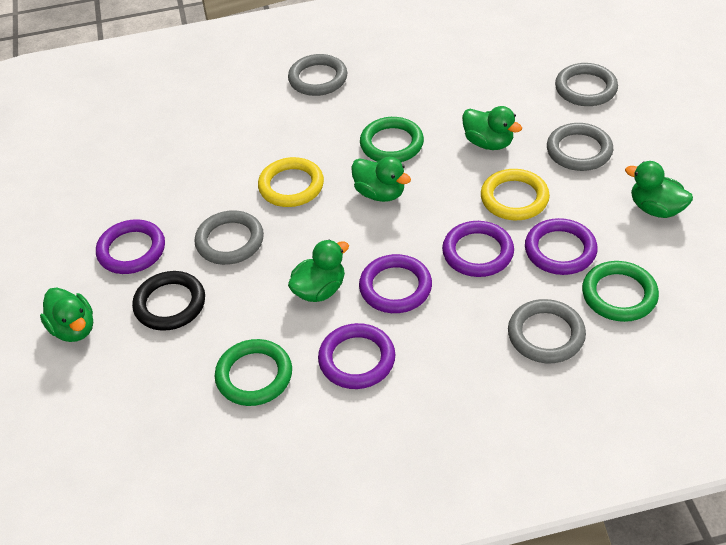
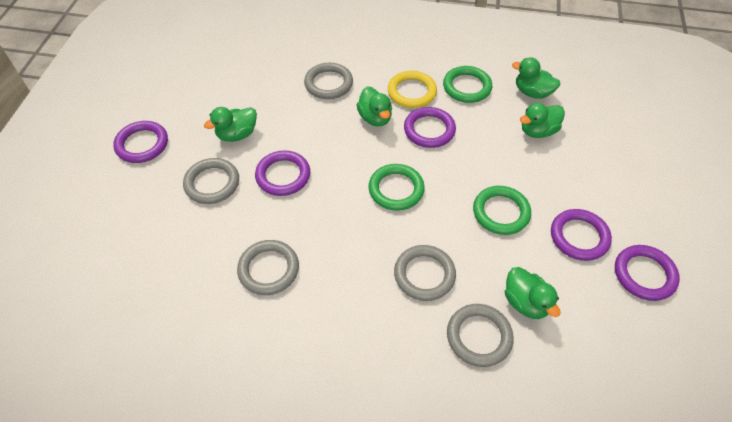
black ring: [132,271,205,331] = 1 -> none = 0
yellow ring: [258,157,324,207] [481,169,550,220] = 2 -> [388,71,437,108] = 1

